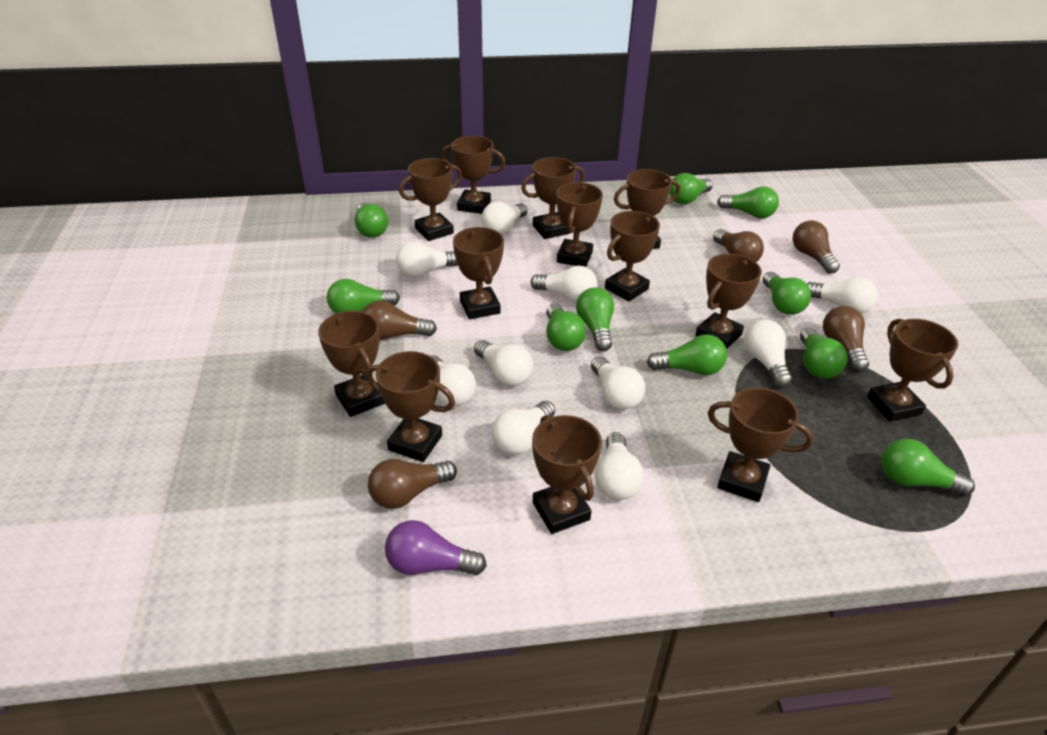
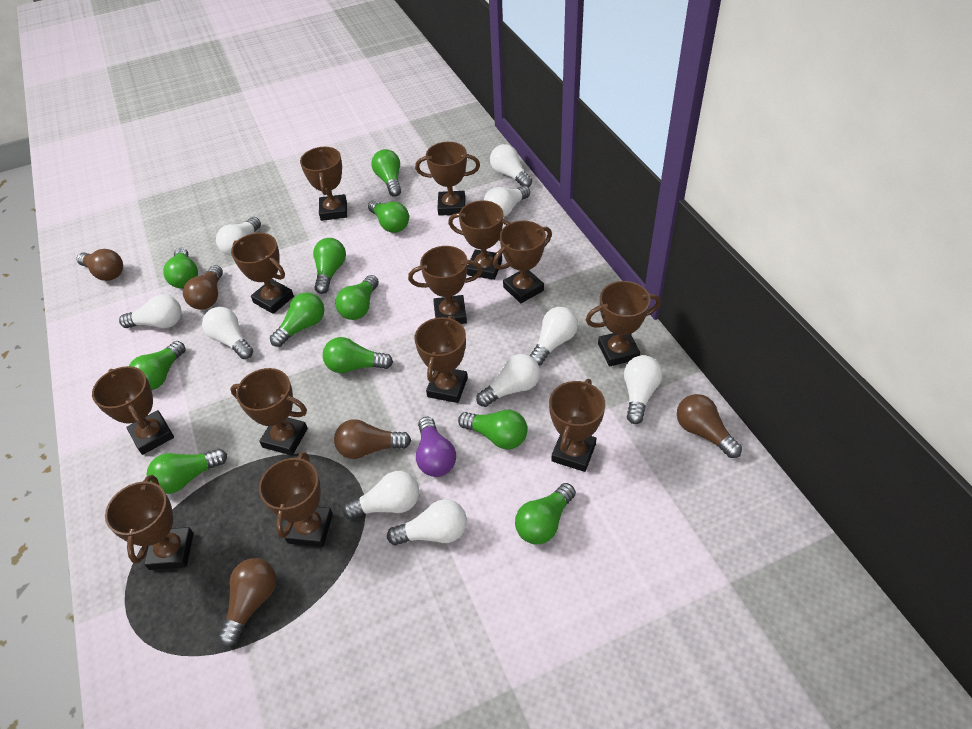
green light bulb: [327,279,400,313] [355,203,388,237] [546,303,586,351] [576,287,614,351] [647,334,727,375] [670,173,713,204] [717,186,779,218] [762,272,811,315] [800,328,847,379] [882,439,975,496] = 10 -> [129,341,186,390] [147,449,227,494] [163,248,198,288] [270,292,324,347] [313,238,346,294] [323,337,393,373] [335,275,379,320] [368,200,409,233] [371,149,401,197] [458,410,528,450] [515,483,576,545] = 11

